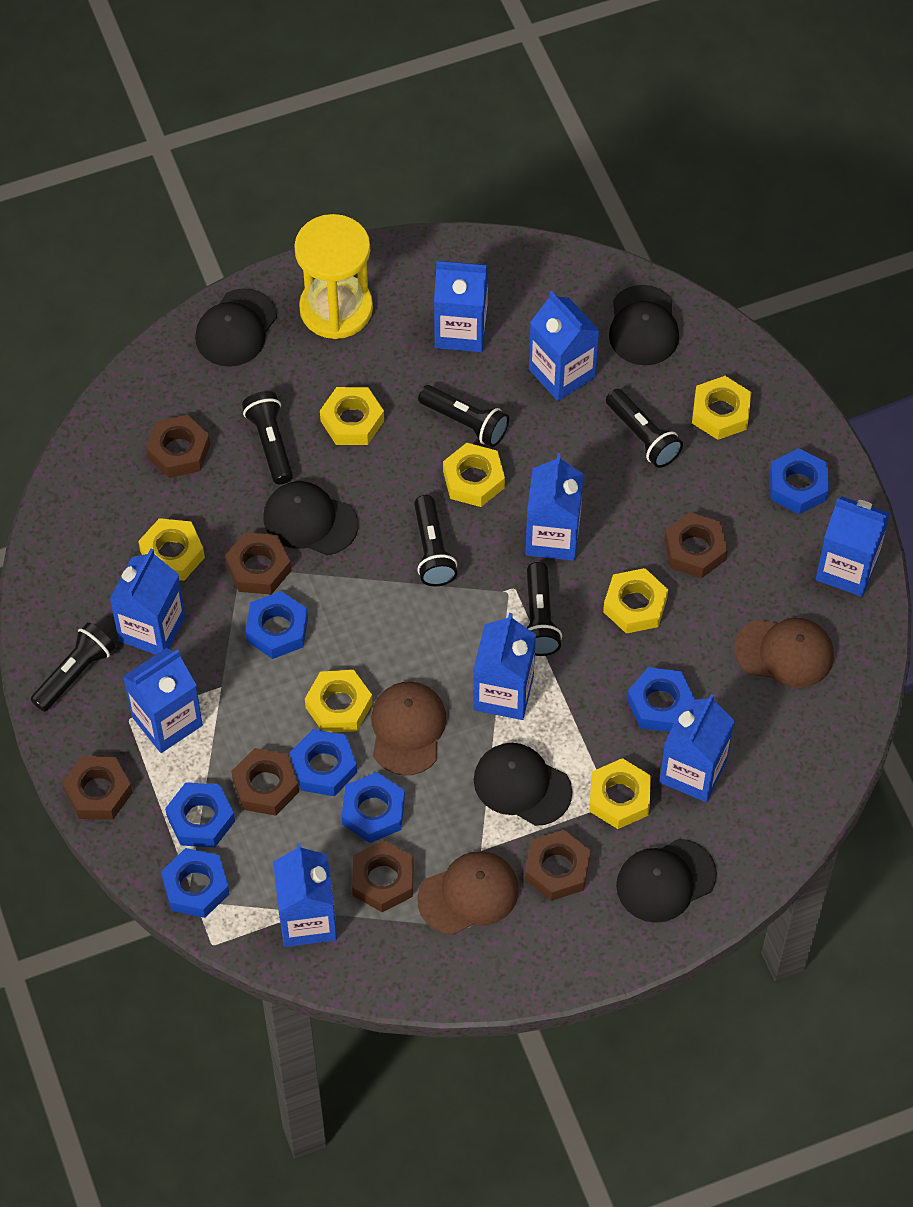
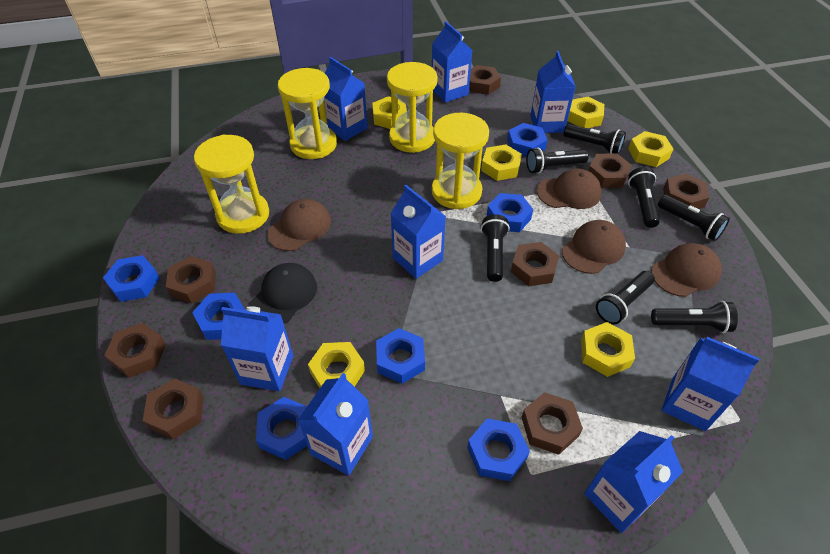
black cap: [195,288,277,367] [263,481,358,555] [474,743,572,826] [609,285,679,366] [616,839,717,923] = 5 -> [250,263,317,323] = 1
black flashlight: [31,622,115,712] [242,391,293,484] [414,495,457,586] [418,385,509,447] [527,562,562,656] [606,389,683,468] = 6 -> [481,214,510,282] [526,147,588,174] [564,124,626,154] [596,271,655,325] [628,167,660,228] [651,301,738,333] [658,195,730,241] = 7
blue carton: [109,549,185,655] [123,648,203,753] [273,843,337,947] [434,261,488,352] [473,613,536,720] [525,453,583,561] [529,291,599,401] [659,694,734,802] [816,496,890,597] = 9 -> [221,306,293,391] [298,373,373,476] [324,57,368,141] [390,185,446,279] [432,21,472,103] [530,51,575,133] [584,431,683,533] [662,337,760,431] = 8
brown cap: [371,681,447,776] [417,851,519,935] [734,618,834,688] = 3 -> [267,199,331,251] [537,169,602,209] [562,220,626,274] [651,243,722,297] = 4
brown nut: [62,756,132,820] [146,415,210,478] [225,532,291,595] [231,748,299,816] [352,840,414,912] [525,830,591,901] [664,512,728,578] = 7 -> [104,323,166,378] [143,378,203,439] [166,256,216,303] [469,65,501,95] [511,242,559,286] [521,392,583,455] [588,153,632,188] [663,173,710,209] = 8
yellow hourglass: [294,214,373,339] = 1 -> [194,135,269,234] [278,68,337,159] [387,62,438,153] [432,113,489,209] = 4
yellow nut: [138,518,205,581] [305,670,373,733] [320,387,384,445] [443,443,505,507] [589,758,651,829] [603,568,668,634] [692,376,751,440] = 7 -> [308,342,365,388] [372,96,407,129] [481,144,522,181] [567,97,604,128] [581,322,635,377] [628,131,673,167] = 6

